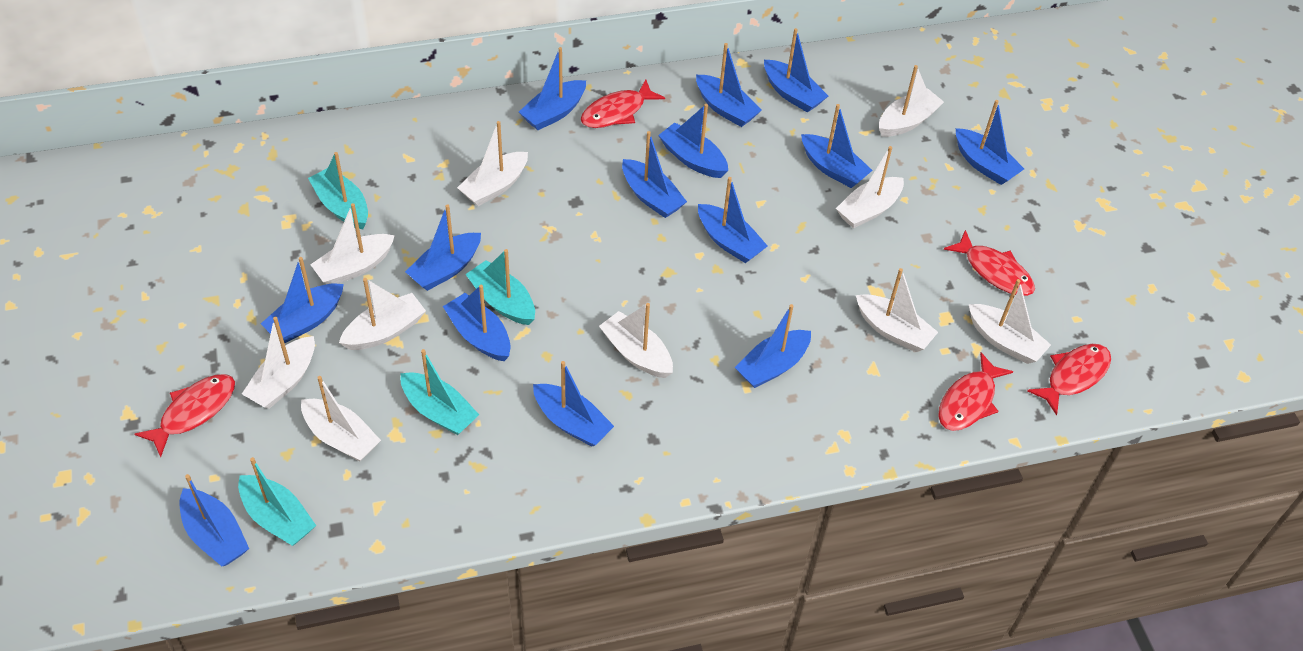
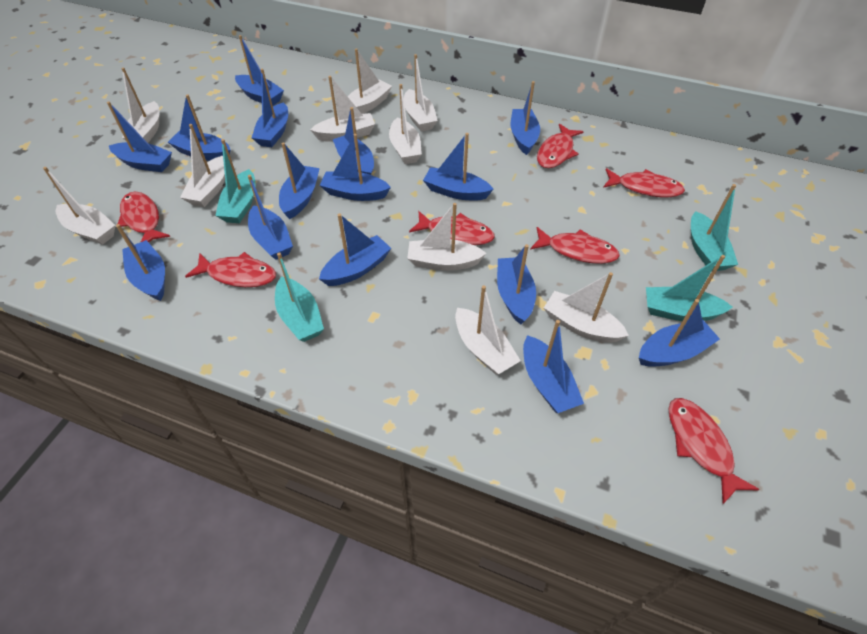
blue boat: [180,474,249,566] [261,257,344,343] [405,204,481,291] [443,285,511,361] [519,47,586,130] [533,361,614,447] [622,131,687,218] [658,104,728,178] [696,43,762,127] [698,177,768,263] [735,304,811,388] [764,28,828,113] [801,104,873,188] [956,100,1024,185] = 14 -> [107,102,172,172] [116,224,165,301] [168,94,231,161] [235,35,284,106] [248,175,293,260] [252,69,288,147] [279,142,320,219] [319,214,391,286] [320,134,391,201] [332,107,374,175] [423,133,493,200] [497,244,536,324] [510,81,540,155] [523,320,584,413] [639,299,720,367] = 15
red fish: [135,374,235,457] [581,79,665,128] [938,353,1013,431] [944,230,1035,296] [1027,344,1111,416] = 5 -> [118,192,170,242] [185,252,276,287] [409,211,495,245] [530,227,620,264] [537,124,584,168] [603,168,685,197] [668,398,760,504] = 7

